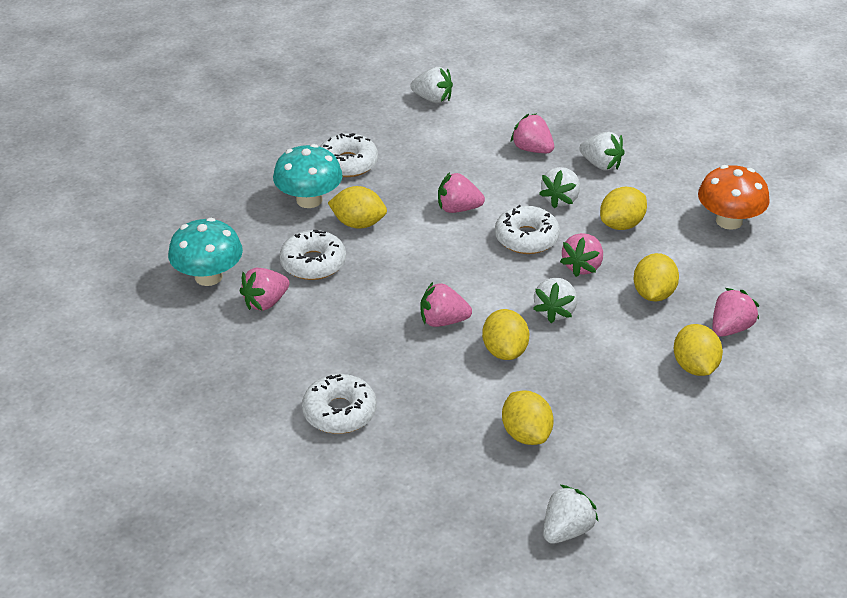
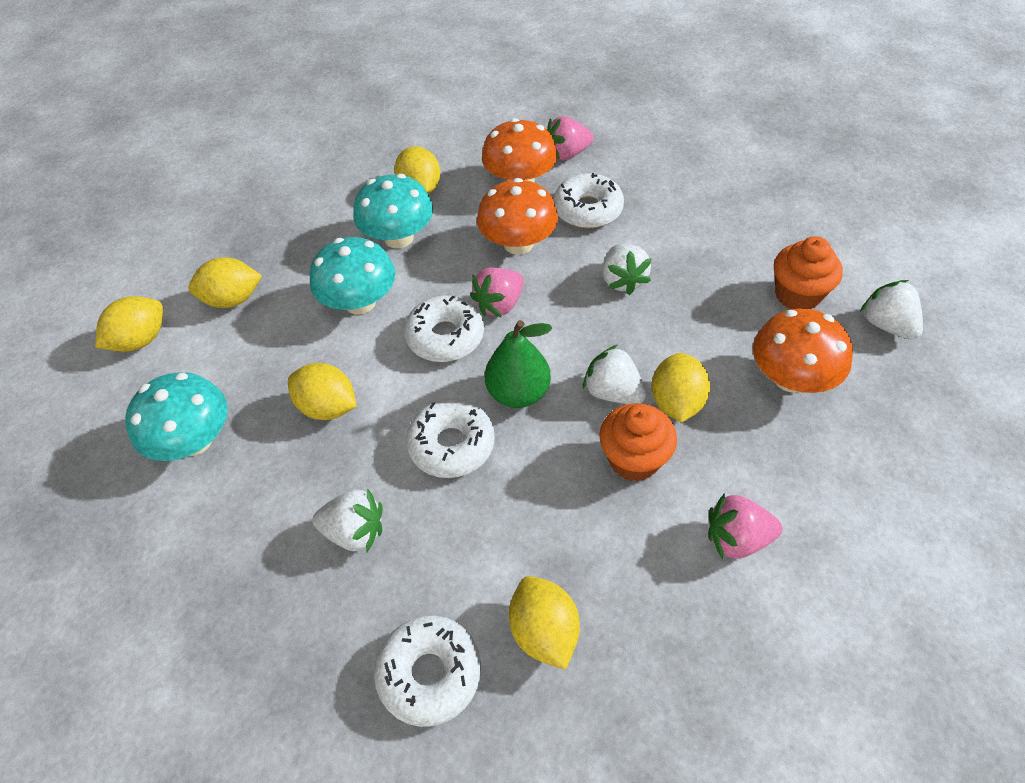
green pear: none = 0 -> [485,320,553,408] = 1
orange cupcake: none = 0 -> [599,403,677,481] [774,236,843,309] = 2
orange mushroom: [698,165,770,230] = 1 -> [477,178,558,255] [482,118,557,182] [753,308,853,393] = 3
pink strawberry: [240,268,290,311] [421,282,472,327] [438,172,485,213] [511,114,554,153] [560,233,603,277] [713,288,759,337] = 6 -> [470,268,524,318] [547,116,594,161] [708,494,782,559] = 3
turquoise mushroom: [168,218,243,286] [273,144,343,208] = 2 -> [125,372,228,461] [309,237,395,315] [353,174,433,248] = 3
white strawberry: [410,67,453,103] [533,278,577,323] [539,167,580,208] [543,484,599,543] [579,132,625,171] = 5 -> [312,488,383,552] [583,345,646,404] [602,244,652,295] [860,280,923,340] = 4

